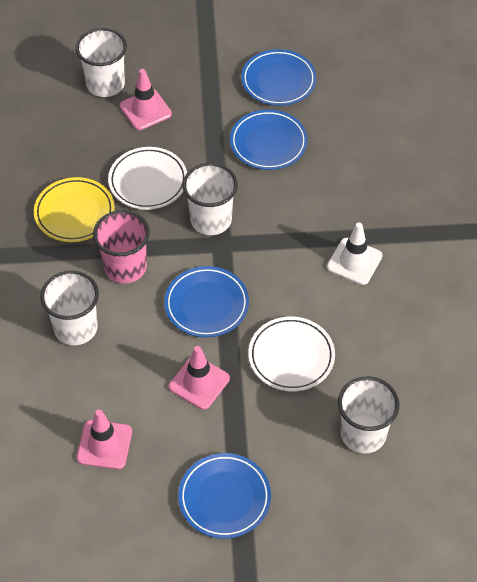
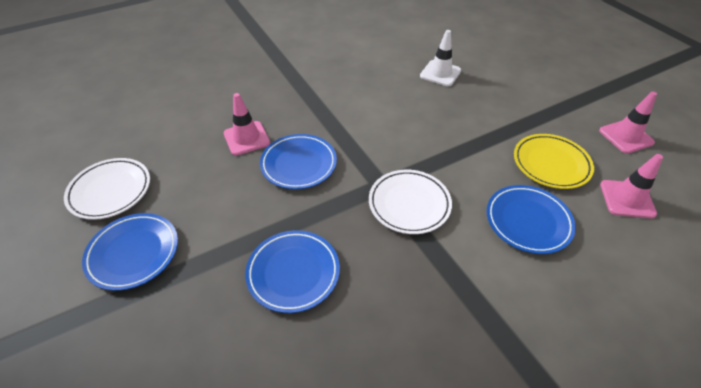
pink cup: [93,210,150,284] = 1 -> none = 0
white cup: [40,270,99,345] [76,28,127,97] [183,163,238,235] [338,376,400,454] = 4 -> none = 0

